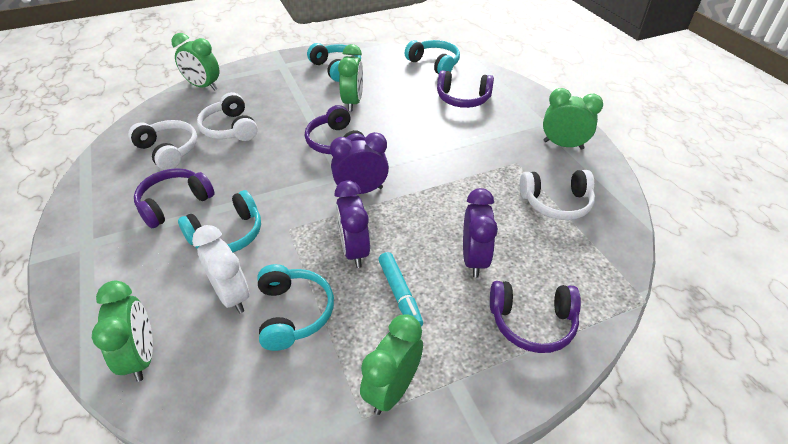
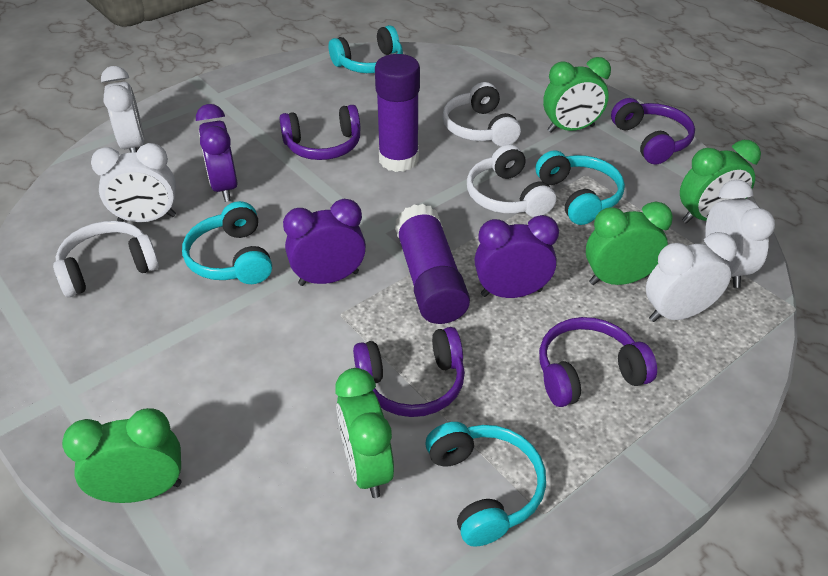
purple glue stick: none = 0 -> [375,54,420,172] [395,204,470,324] = 2
turquoise marker: [378,252,423,326] = 1 -> none = 0
white clock: [192,225,249,313] = 1 -> [91,143,176,222] [101,66,145,152] [646,232,737,322] [705,180,775,288] = 4

